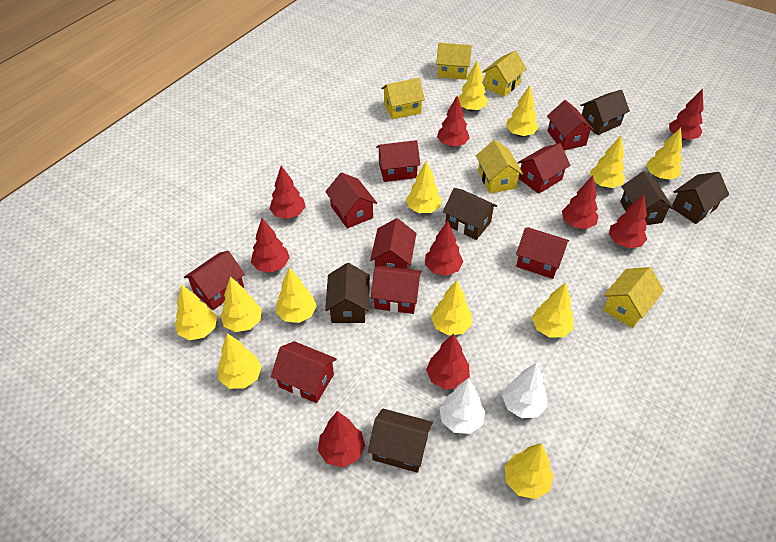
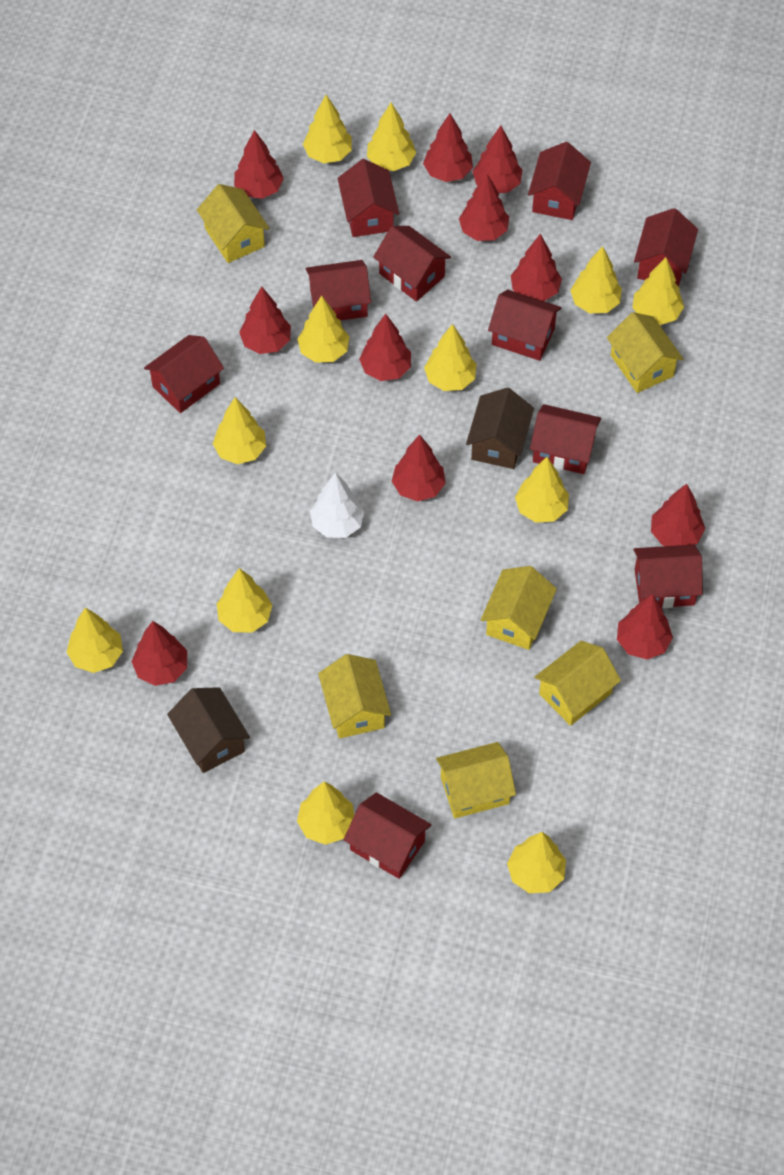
brown house: [325,263,370,323] [368,408,433,473] [443,188,497,240] [580,90,630,135] [620,171,674,225] [672,172,729,224] = 6 -> [167,687,250,773] [466,388,534,469] = 2
red house: [184,251,245,310] [271,341,337,403] [325,172,377,229] [370,218,417,269] [371,265,422,314] [376,140,420,182] [516,227,569,279] [518,143,571,194] [547,100,595,151] = 9 -> [144,335,224,413] [306,260,371,321] [338,159,399,237] [343,792,431,879] [373,226,451,302] [488,289,561,361] [528,142,591,220] [530,404,601,474] [633,544,703,608] [634,208,698,287] = 10
red tree: [251,218,290,272] [270,166,306,219] [318,411,365,467] [425,221,463,276] [426,334,470,390] [437,96,470,147] [562,176,599,229] [609,195,647,248] [669,89,704,140] = 9 -> [131,621,187,686] [234,130,284,199] [239,287,291,354] [359,314,411,381] [392,435,446,502] [423,114,473,182] [459,174,509,241] [472,125,522,193] [511,234,562,301] [617,594,673,659] [651,484,705,546] = 11
white tree: [439,378,485,434] [502,362,547,418] = 2 -> [310,472,364,538] = 1
yellow house: [381,78,425,119] [436,43,472,80] [476,140,523,194] [482,50,527,97] [603,267,664,328] = 5 -> [197,184,269,263] [318,654,391,739] [436,742,516,818] [481,566,557,650] [535,641,621,726] [607,312,683,393] = 6

